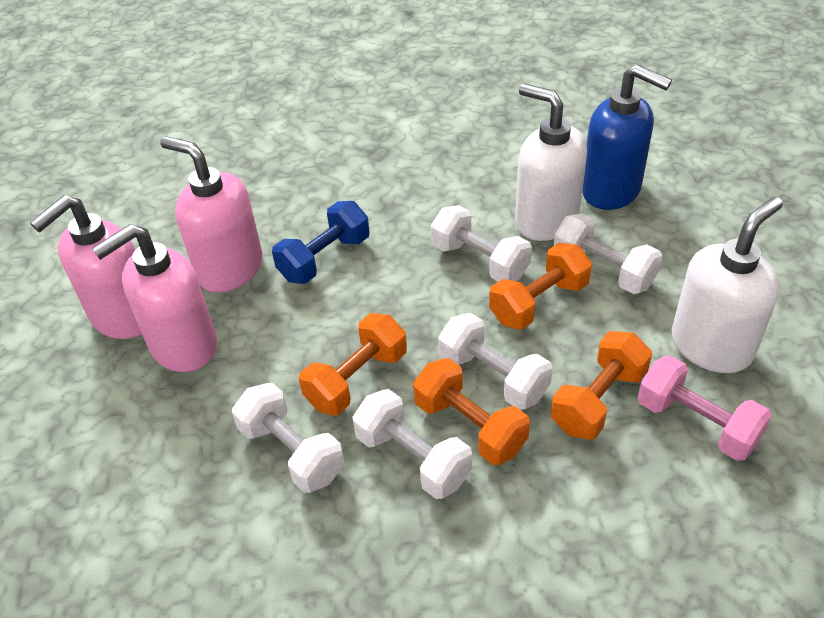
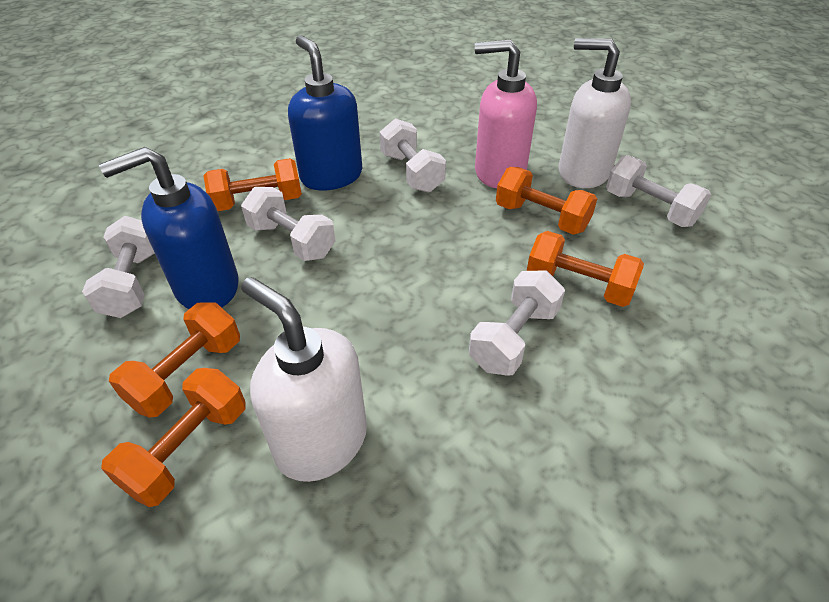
blue dumbbell: [272,201,370,284] = 1 -> none = 0
blue soap dispenser: [582,64,672,210] = 1 -> [99,147,239,309] [288,35,362,191] = 2
orange dumbbell: [299,313,407,415] [413,358,530,465] [489,243,592,330] [551,331,652,440] = 4 -> [101,368,246,507] [109,302,240,418] [203,158,302,211] [496,167,597,235] [527,231,644,307] = 5
pink dumbbell: [637,355,772,461] = 1 -> none = 0
pink soap dispenser: [30,195,142,339] [92,224,217,372] [161,136,262,293] = 3 -> [475,39,537,188] = 1

